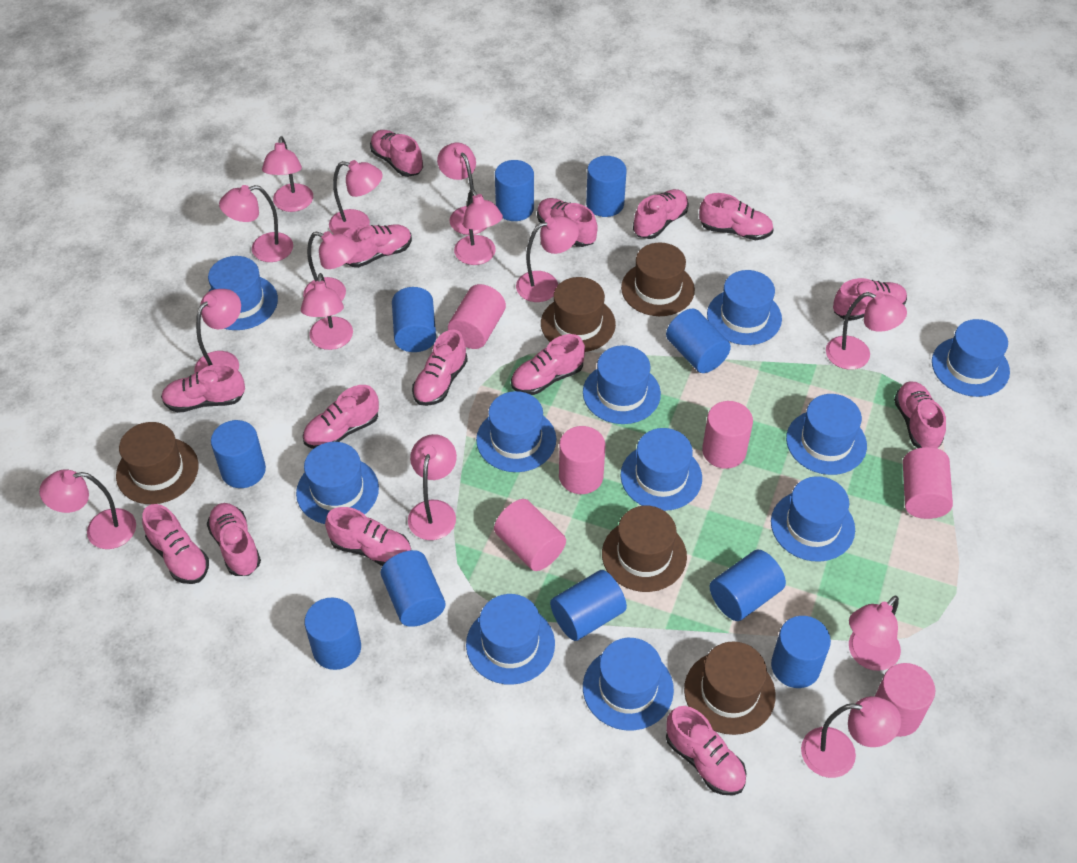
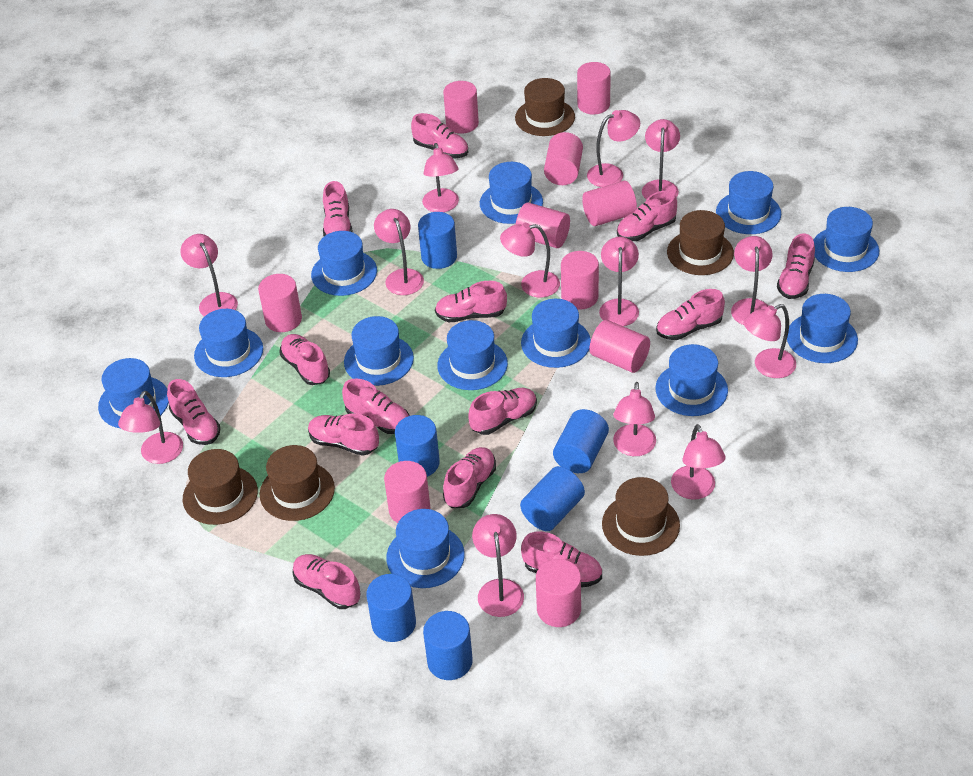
blue cylinder: [211,420,266,488] [304,597,361,670] [381,550,446,627] [392,287,436,352] [495,160,534,221] [550,570,627,641] [586,156,627,217] [666,308,731,373] [710,550,786,621] [771,616,831,688] = 10 -> [366,574,416,642] [395,415,440,477] [418,212,457,269] [423,611,473,680] [520,466,585,531] [553,409,609,473] = 6
blue hat: [208,256,278,330] [296,442,379,524] [466,594,555,685] [476,391,556,472] [583,345,661,424] [583,638,674,731] [621,428,702,511] [707,270,782,345] [771,476,855,562] [786,394,867,475] [932,319,1010,397] = 11 -> [98,358,169,428] [194,309,263,377] [311,231,377,296] [344,316,414,386] [386,509,465,588] [437,320,508,390] [480,162,543,224] [521,299,591,368] [655,344,728,416] [716,171,781,234] [787,294,858,363] [813,207,879,272] = 12
pink cylinder: [448,284,506,349] [494,499,566,571] [559,426,605,494] [702,401,753,469] [875,663,935,737] [903,447,953,519] = 6 -> [258,274,302,332] [384,461,430,523] [443,81,479,134] [515,202,570,248] [536,559,581,627] [544,132,583,185] [561,251,599,310] [577,62,611,115] [582,181,637,226] [590,320,650,373] = 10
pink lamp: [39,469,136,549] [194,289,241,373] [219,185,293,262] [262,136,313,212] [301,273,353,350] [303,231,357,301] [329,160,383,234] [408,434,457,540] [437,143,486,235] [454,189,503,265] [516,216,579,302] [801,696,901,778] [826,292,907,370] [849,595,901,671] = 14 -> [118,391,183,464] [180,234,238,317] [374,209,424,295] [422,143,459,212] [472,514,524,617] [500,223,560,298] [587,110,640,187] [599,237,639,326] [613,382,656,456] [642,119,680,200] [671,424,726,500] [731,236,773,325] [743,304,796,378] = 13
pink shoe: [142,504,209,584] [161,364,245,413] [207,503,261,576] [303,385,379,449] [325,507,411,566] [343,224,412,268] [370,130,423,177] [412,329,468,406] [511,334,585,395] [537,198,598,247] [633,189,689,239] [666,706,746,795] [699,193,774,240] [833,278,907,321] [894,381,946,448] = 15 -> [167,379,221,445] [279,334,330,385] [292,554,361,609] [308,414,379,456] [323,181,352,236] [342,379,410,434] [411,113,468,159] [435,281,507,322] [443,447,496,508] [468,388,537,435] [521,532,602,588] [617,191,677,241] [656,289,725,340] [777,233,815,299] = 14

